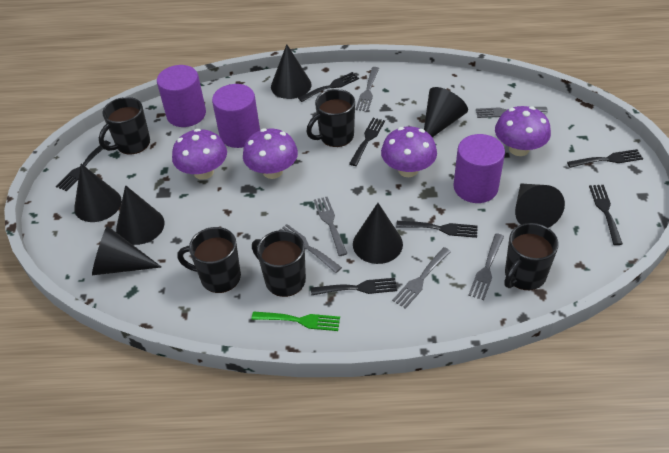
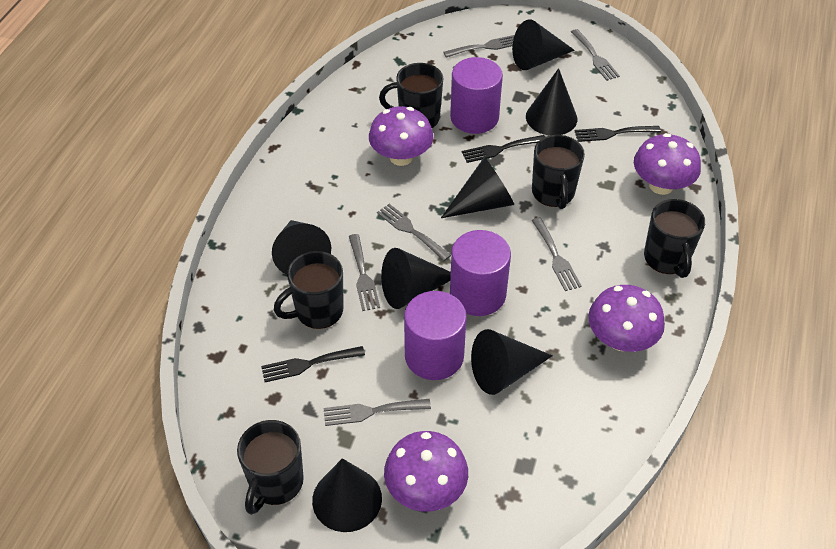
black fork: [56,140,110,191] [298,72,359,102] [311,278,397,296] [349,118,385,166] [396,221,478,238] [567,149,643,168] [589,185,623,245] = 7 -> [261,346,365,382] [462,135,545,163] [575,126,661,142] = 3
green fork: [251,311,340,331] = 1 -> none = 0

